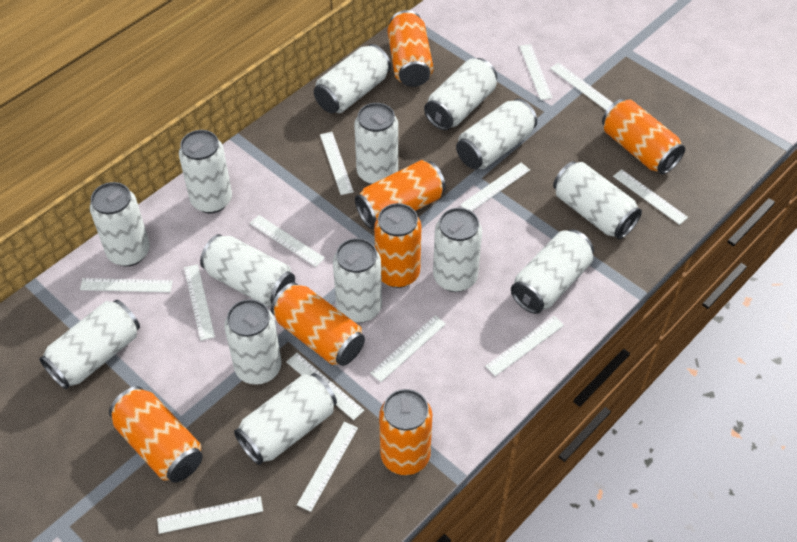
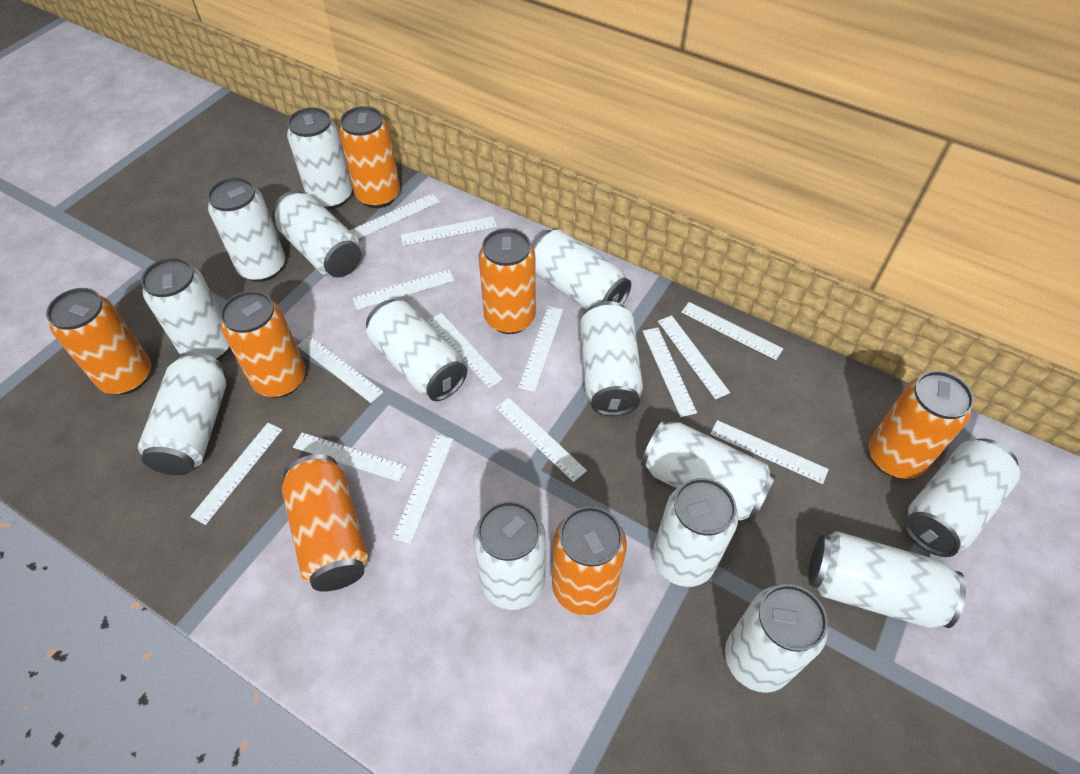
white ruler: [80,278,173,292] [157,496,263,534] [184,264,215,341] [250,215,325,267] [286,353,364,420] [297,422,358,512] [320,132,354,195] [370,315,446,382] [460,163,530,211] [485,316,564,376] [519,44,552,100] [550,63,613,110] [613,169,688,225] = 13 -> [190,423,282,525] [293,432,407,482] [297,336,383,403] [350,193,440,239] [353,269,455,310] [392,435,454,544] [400,216,497,245] [428,313,503,388] [495,397,587,482] [518,306,564,392] [642,327,697,417] [658,315,730,399] [681,302,783,360] [710,420,829,484] = 14

